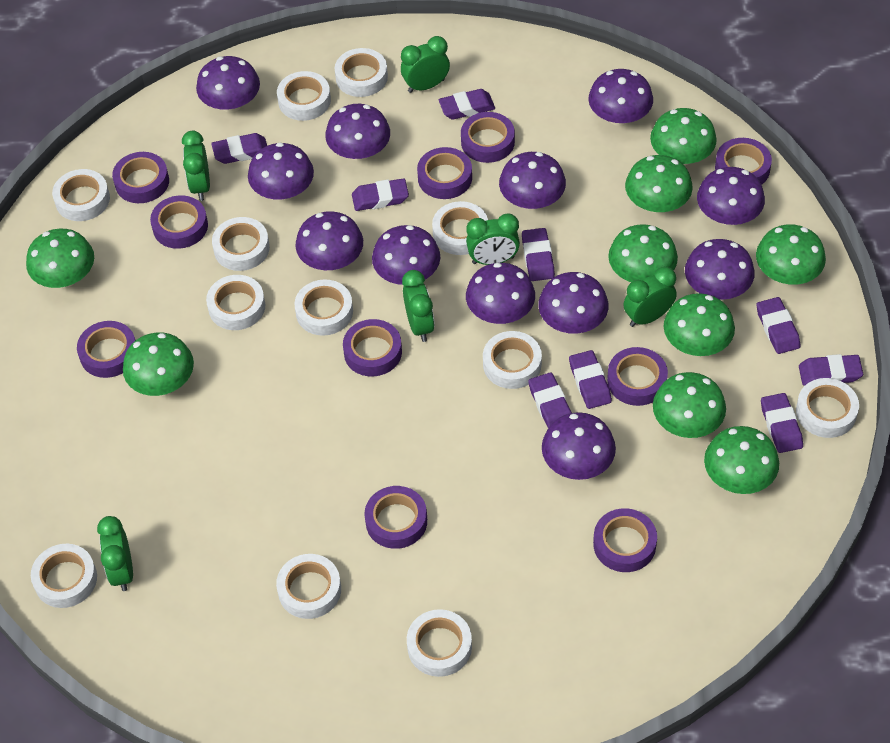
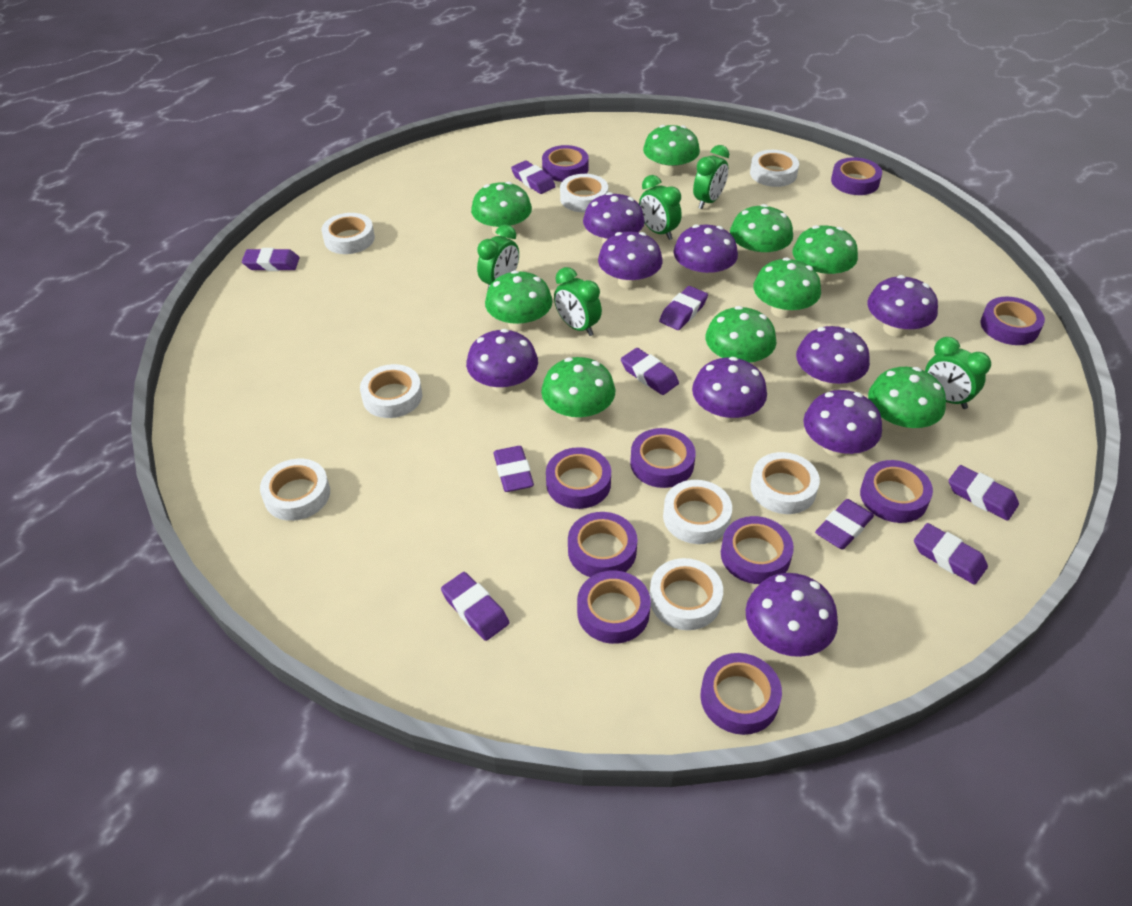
green clock: [97,516,133,591] [182,131,210,201] [401,36,450,93] [402,270,435,342] [466,214,520,265] [623,267,677,327] = 6 -> [477,225,519,291] [554,267,602,336] [639,175,682,240] [693,145,729,209] [925,337,991,409] = 5
purple mushroom: [196,56,260,112] [248,143,314,201] [296,211,363,270] [325,104,390,161] [372,225,440,285] [466,263,535,324] [499,152,566,210] [538,272,608,334] [542,412,616,480] [588,69,653,126] [685,239,755,300] [697,167,765,226] = 12 -> [466,329,538,393] [583,192,645,244] [598,231,663,289] [673,224,738,282] [692,357,767,423] [746,573,838,657] [796,326,870,389] [803,390,882,457] [867,275,938,337] = 9
white tape: [31,544,97,608] [52,169,110,221] [206,275,265,330] [212,217,270,271] [276,554,341,619] [277,71,331,121] [294,280,353,336] [335,48,388,97] [407,609,472,677] [432,201,488,255] [483,331,542,389] [796,378,859,438] = 12 -> [260,459,330,521] [322,213,375,254] [360,364,422,418] [560,174,608,212] [650,558,723,630] [663,480,732,544] [750,150,799,187] [750,452,820,514] = 8

